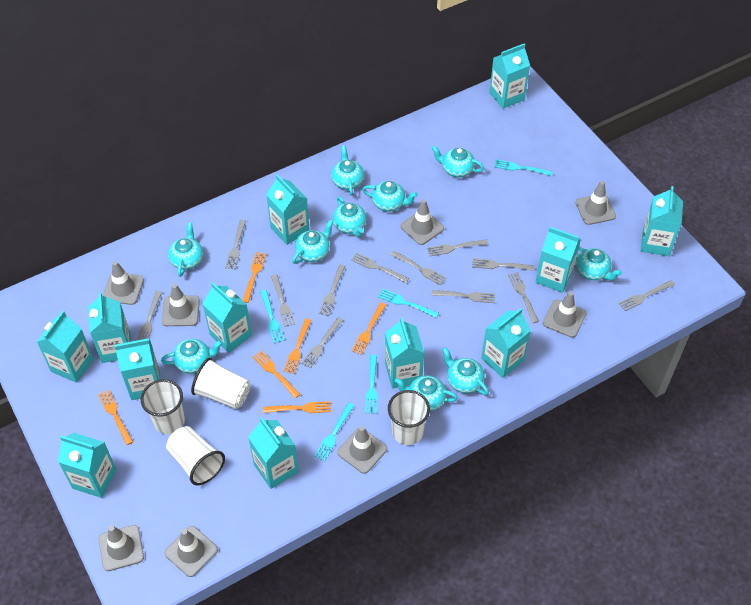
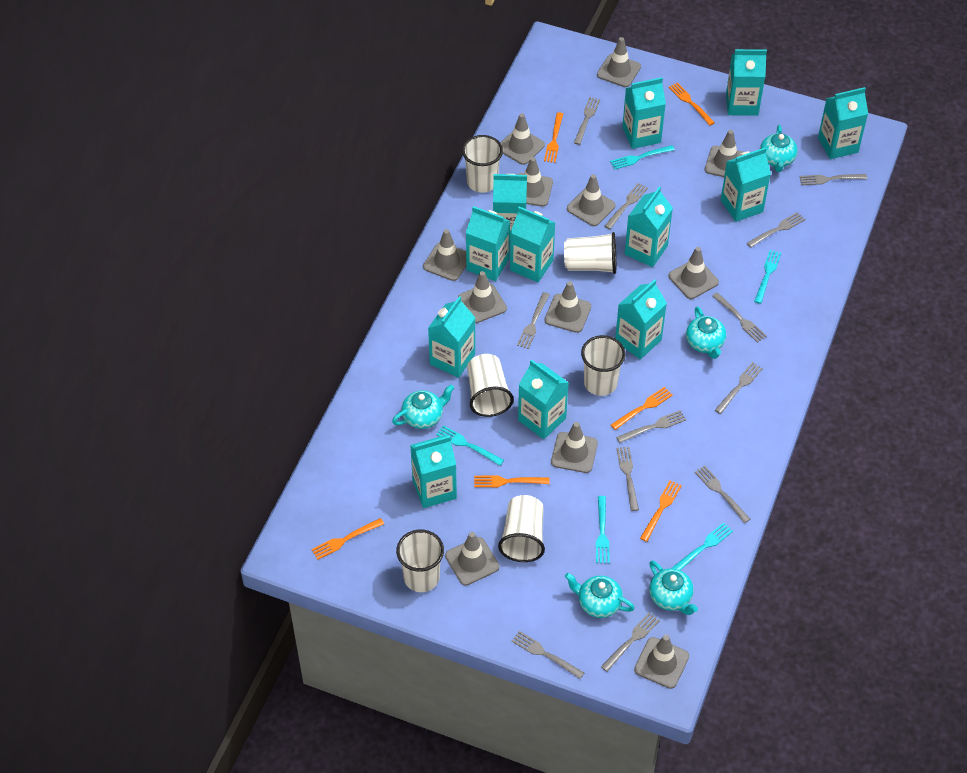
grey traffic cone: [98,525,144,571] [103,261,144,305] [162,284,200,326] [164,526,218,577] [337,426,387,474] [400,199,444,245] [543,291,586,337] [575,181,616,225] = 8 -> [423,229,466,281] [445,532,500,586] [458,271,507,323] [501,113,545,165] [517,157,553,207] [544,281,591,333] [551,422,598,473] [567,174,616,226] [597,37,641,87] [634,635,689,689] [668,247,719,299] [705,130,743,177] = 12
turquoise teapot: [161,339,223,374] [168,222,203,277] [292,220,333,264] [331,145,364,196] [332,196,367,237] [362,181,418,212] [395,375,458,411] [431,146,484,177] [442,347,489,395] [576,246,622,280] = 10 -> [392,385,454,429] [565,573,635,618] [649,561,698,615] [686,306,726,359] [760,125,798,172] = 5
white cup: [141,379,185,434] [166,426,225,485] [191,358,250,409] [388,390,430,445] = 4 -> [396,530,444,592] [462,135,503,193] [467,354,513,417] [498,495,545,562] [564,232,616,274] [581,335,626,396] = 6

